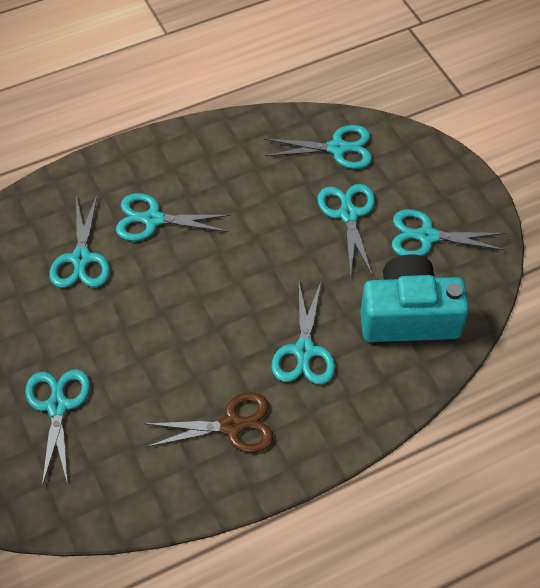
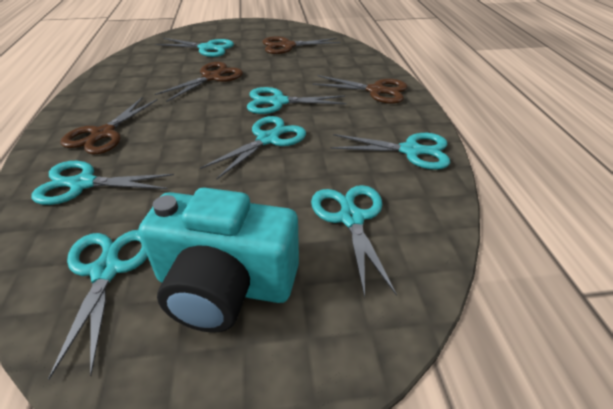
brown scissors: [145,392,274,453] = 1 -> [60,97,158,154] [155,62,243,102] [262,36,341,54] [312,75,408,104] = 4

